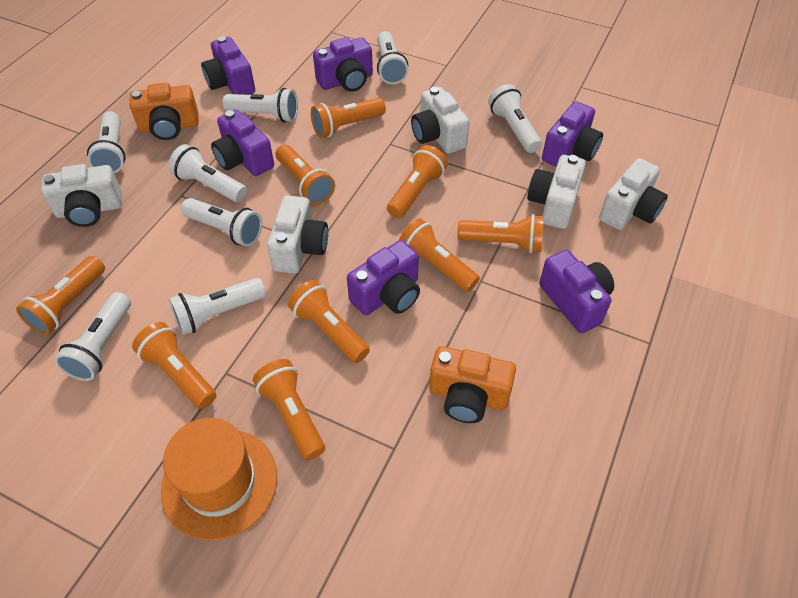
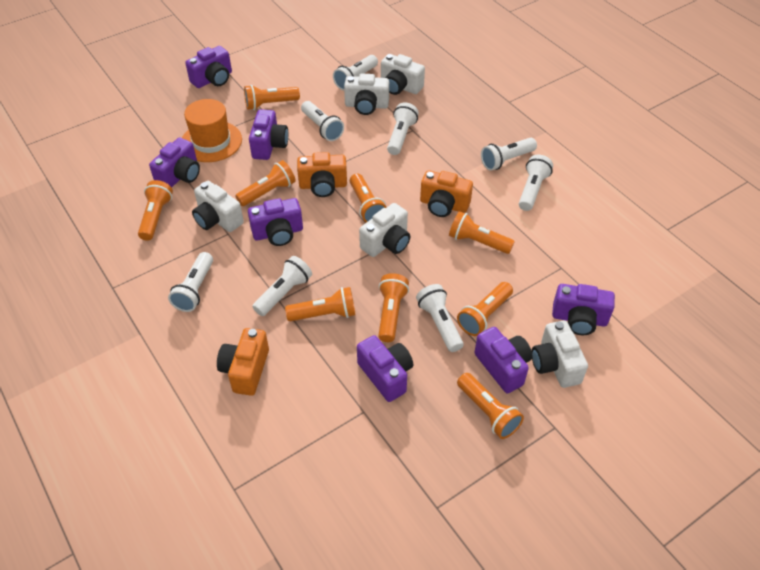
orange camera: [129,83,199,140] [429,346,516,423] = 2 -> [217,328,269,396] [297,152,347,197] [420,170,473,217] = 3
purple camera: [201,36,255,95] [211,109,274,176] [313,37,373,92] [347,240,420,315] [539,250,614,333] [542,101,603,167] = 6 -> [149,138,200,187] [185,46,232,88] [248,198,303,246] [249,109,288,160] [357,335,413,402] [474,327,532,393] [552,284,615,335] = 7

